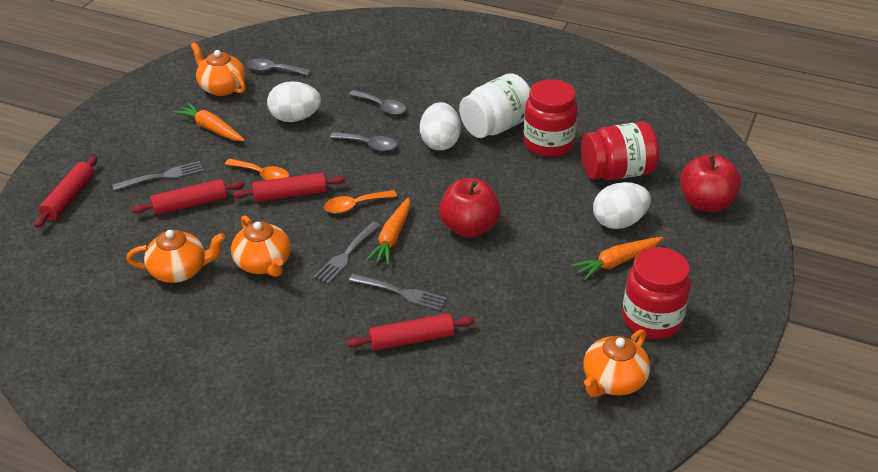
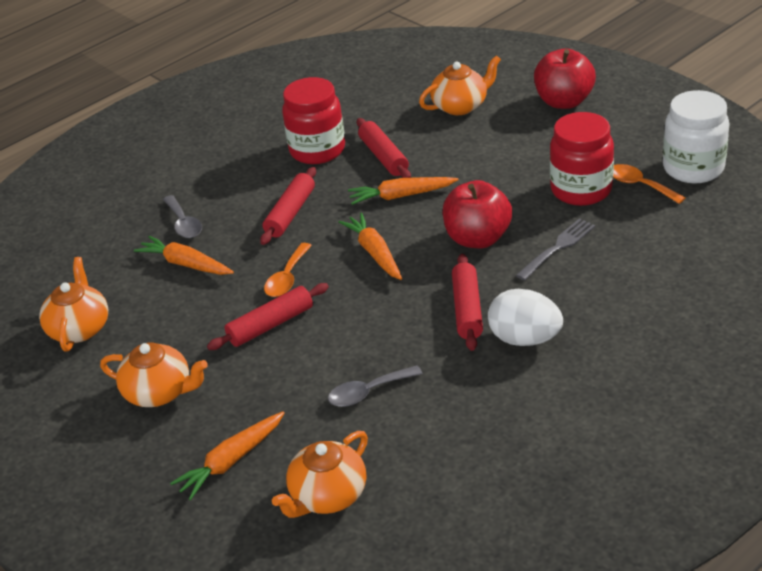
grey fork: [112,161,204,191] [313,222,380,284] [349,274,447,311] = 3 -> [516,218,595,280] = 1
grey spoon: [246,58,310,75] [330,132,397,151] [349,90,406,115] = 3 -> [163,195,202,238] [328,365,423,407] = 2
orange carrot: [173,102,245,141] [366,197,411,266] [571,237,663,280] = 3 -> [134,236,234,275] [170,411,285,500] [339,213,402,280] [348,177,458,205] = 4
red jar: [523,79,578,157] [581,122,659,180] [622,247,691,339] = 3 -> [282,77,345,164] [550,112,614,206] = 2
white egg: [267,81,321,122] [420,102,461,150] [593,182,651,229] = 3 -> [488,289,563,346] = 1

